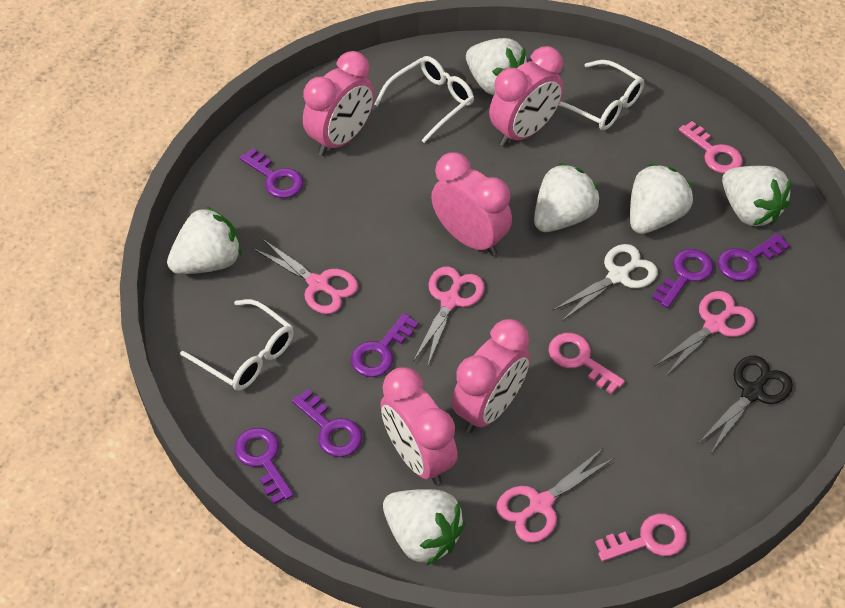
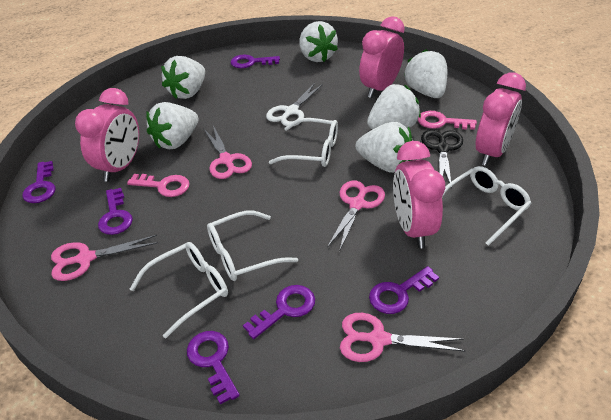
pink clock: [303,51,374,156] [381,367,458,485] [431,152,512,256] [452,319,530,433] [489,46,563,147] = 5 -> [75,88,139,182] [359,16,405,98] [393,141,445,248] [476,72,526,166] = 4
pink key: [548,333,625,394] [595,514,687,562] [679,121,743,173] = 3 -> [127,174,190,197] [418,111,477,130] = 2
white glasses: [180,299,293,391] [375,56,474,143] [558,60,644,130] = 3 -> [130,242,228,338] [207,210,298,281] [269,118,338,167] [442,166,531,246] = 4

